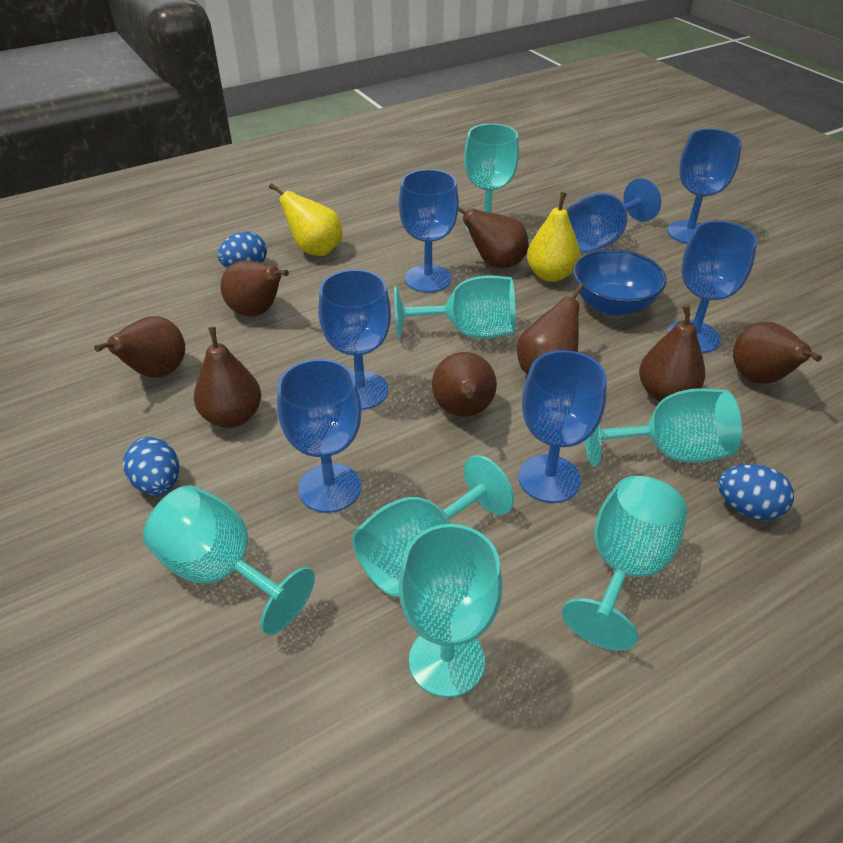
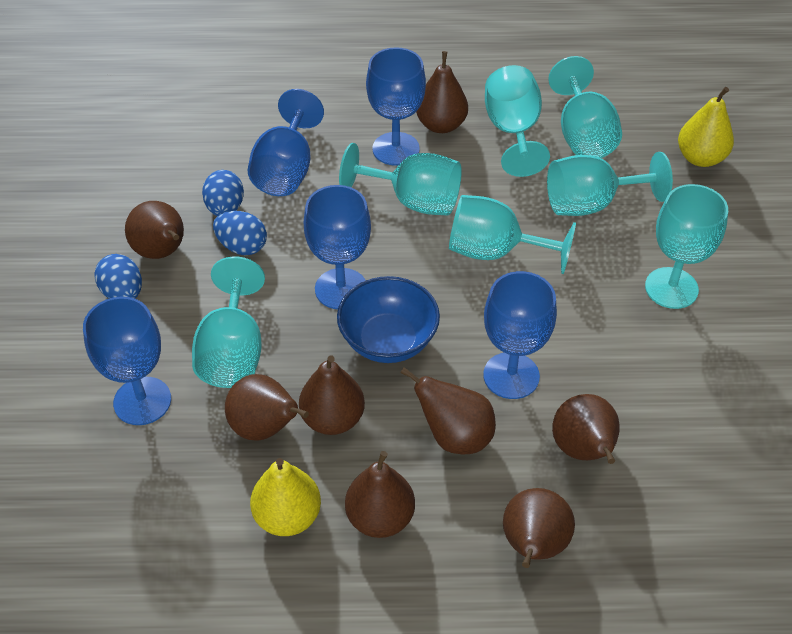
blue goblet: [277,359,362,513] [318,269,391,410] [399,169,459,293] [518,350,607,503] [567,178,661,252] [667,129,742,244] [667,221,757,353] = 7 -> [83,297,171,425] [247,89,324,196] [304,185,371,309] [366,47,426,166] [483,271,557,399] = 5

